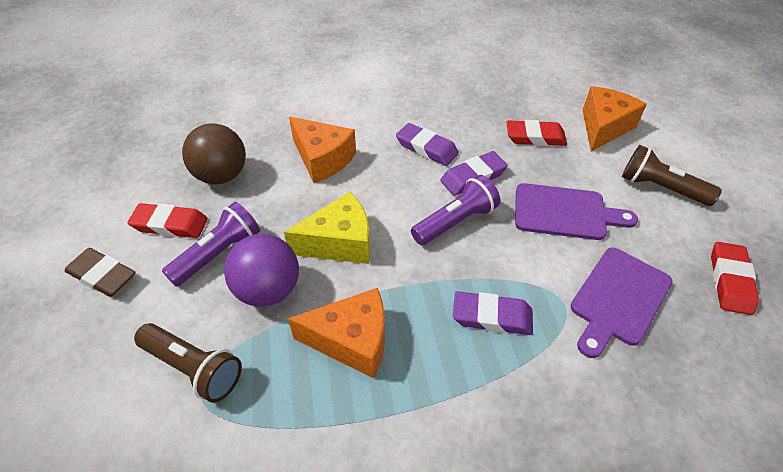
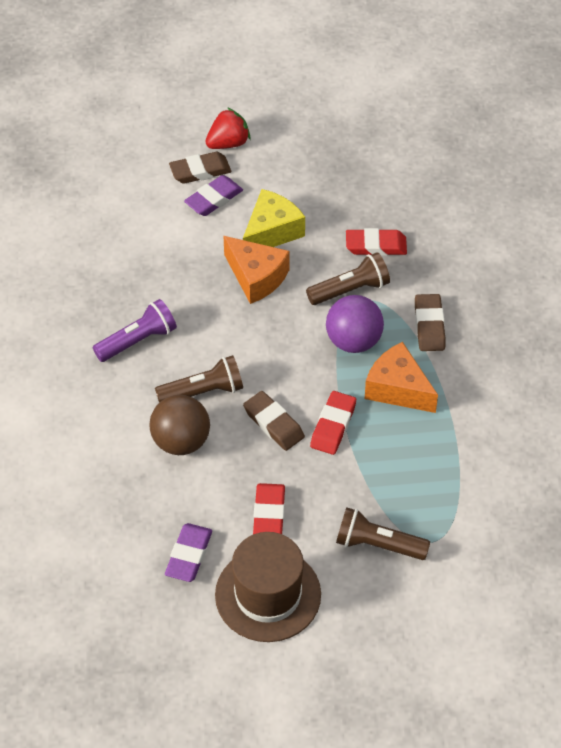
brown eraser: [65,248,136,297] = 1 -> [169,152,231,184] [243,391,305,451] [415,294,445,351] = 3
brown flashlight: [134,323,242,403] [622,145,722,206] = 2 -> [155,355,243,403] [306,252,390,305] [336,507,430,560] = 3
brown hat: none = 0 -> [215,532,321,642] = 1
orange cheese: [288,288,385,379] [289,117,356,183] [583,86,647,151] = 3 -> [223,236,290,304] [365,342,438,413] = 2
purple cutting board: [515,183,638,240] [571,248,673,358] = 2 -> none = 0
purple eraser: [396,123,459,166] [440,151,508,196] [453,291,533,335] = 3 -> [165,523,212,582] [184,175,243,216] = 2
purple flashlight: [162,202,260,287] [411,175,500,245] = 2 -> [93,299,177,362] = 1
red strawberry: none = 0 -> [205,107,251,149] = 1

